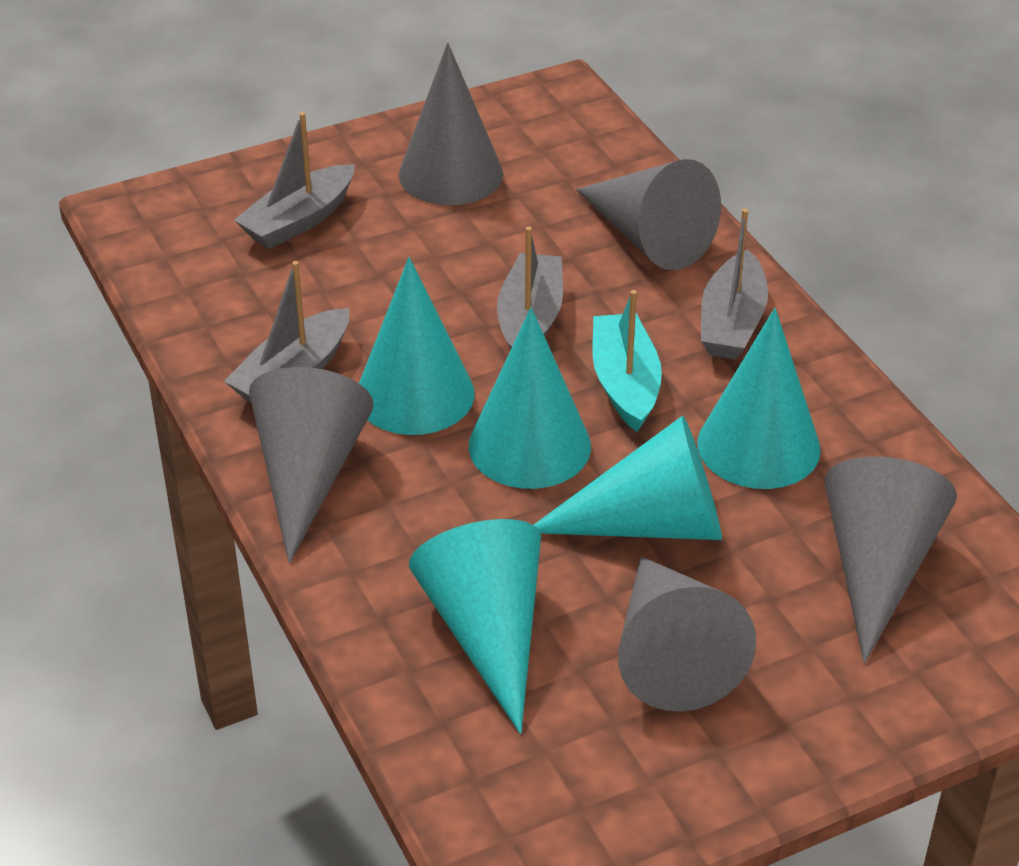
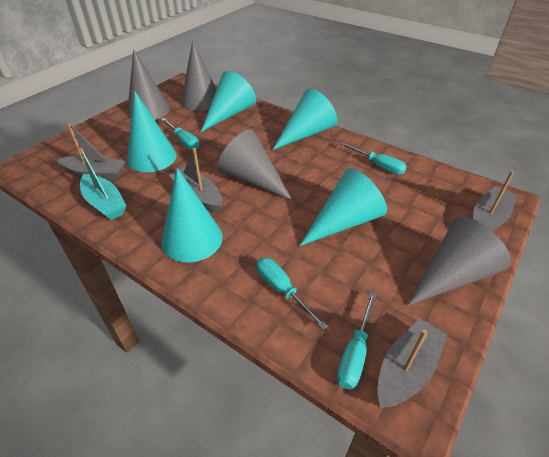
grey cone: [249,367,374,563] [399,43,503,205] [576,159,721,270] [618,556,756,712] [824,456,957,663] = 5 -> [127,49,170,120] [181,40,216,111] [218,130,293,201] [407,217,511,306] = 4
turquoise screwdriver: none = 0 -> [161,118,200,150] [257,258,328,330] [337,292,377,390] [340,142,407,175] = 4

